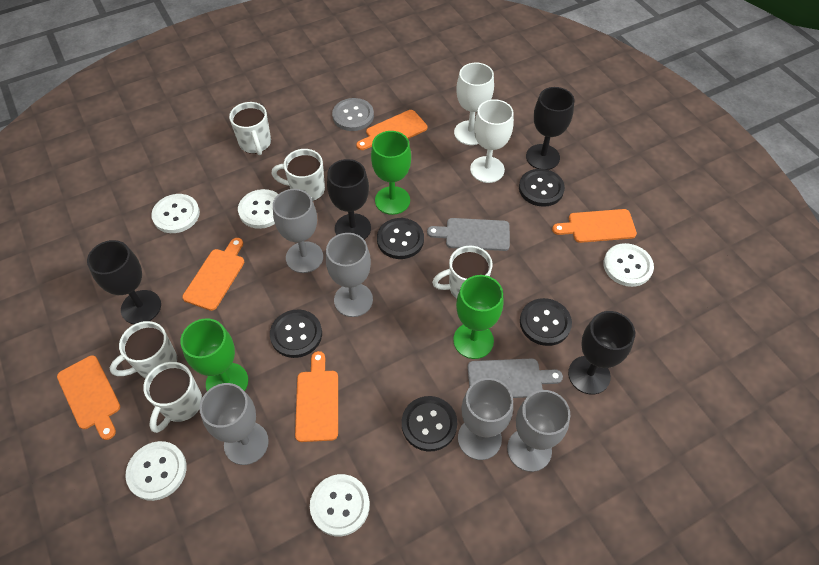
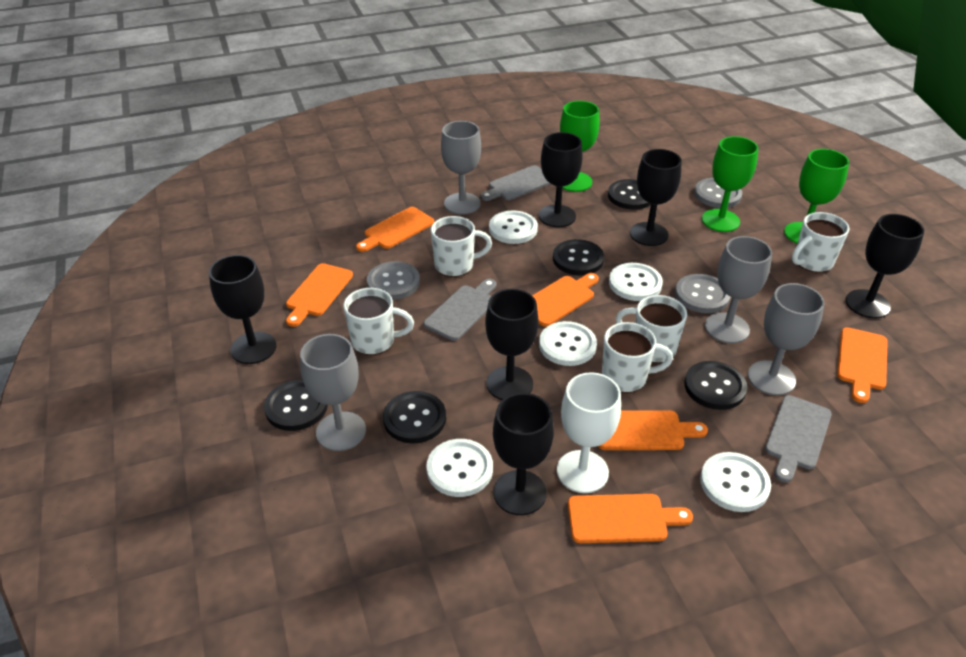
black goblet: [87,240,161,324] [327,159,371,240] [526,87,575,170] [568,311,635,394] = 4 -> [209,255,276,364] [485,289,538,400] [493,393,554,515] [539,132,583,227] [630,149,682,246] [846,214,924,318] = 6
grey button: [332,98,374,131] = 1 -> [367,261,420,300] [675,274,730,313] [694,178,742,208] = 3
grey cutting board: [427,218,510,251] [467,358,563,398] = 2 -> [424,279,496,341] [480,165,550,201] [765,395,832,483] = 3
grey goblet: [200,383,269,465] [273,189,323,273] [326,233,373,317] [458,378,513,460] [507,390,570,472] = 5 -> [300,334,366,451] [441,121,481,214] [705,236,772,343] [748,283,824,395] = 4
orange cutting board: [57,355,120,440] [182,238,245,311] [295,351,338,442] [356,110,427,150] [552,209,637,243] = 5 -> [286,263,353,327] [356,207,434,252] [532,273,599,327] [568,494,693,543] [598,410,708,450] [837,327,888,403] = 6
white goblet: [454,63,494,145] [470,99,514,183] = 2 -> [557,372,621,493] = 1

